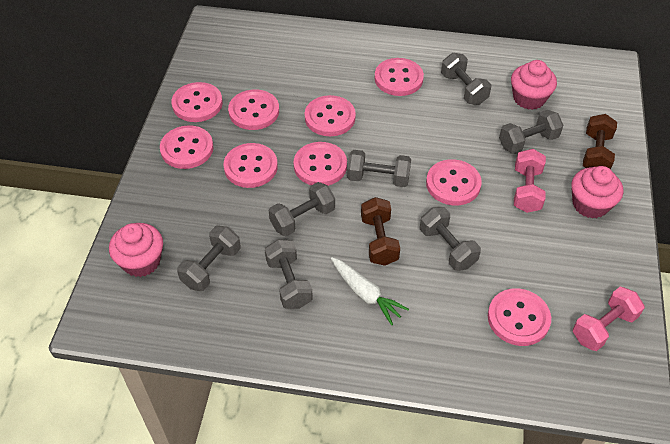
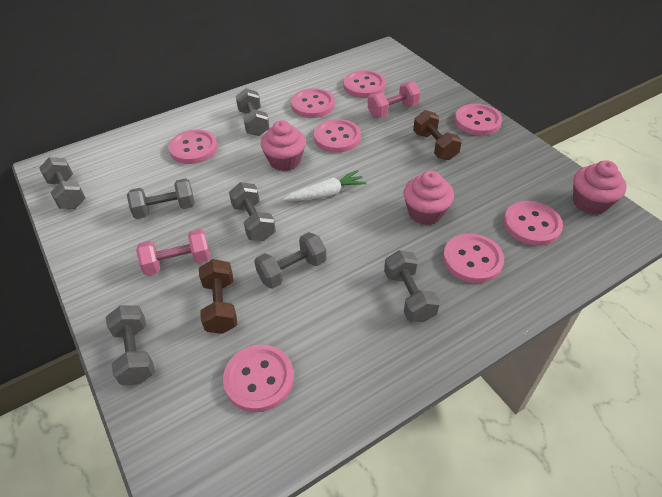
pink button: [160,125,214,169] [171,82,223,122] [224,143,278,188] [228,89,279,130] [293,142,347,186] [305,95,356,136] [375,58,424,96] [426,159,482,205] [488,288,551,346] = 9 -> [168,129,218,164] [223,345,294,412] [291,88,335,118] [314,119,361,153] [344,70,386,98] [443,234,504,283] [455,104,502,136] [504,201,563,246] = 8

